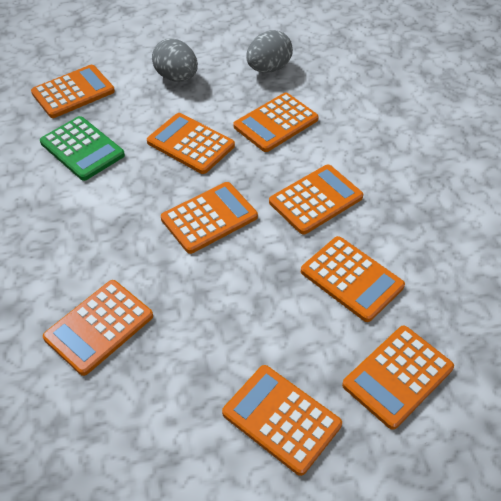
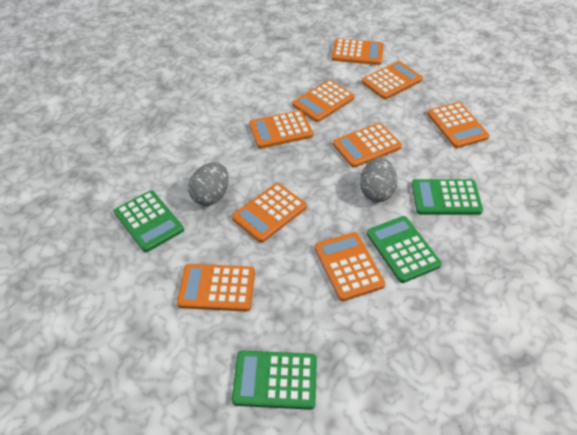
green calculator: [40,116,125,181] = 1 -> [114,190,184,252] [232,350,317,410] [367,216,442,283] [412,179,483,215] = 4

